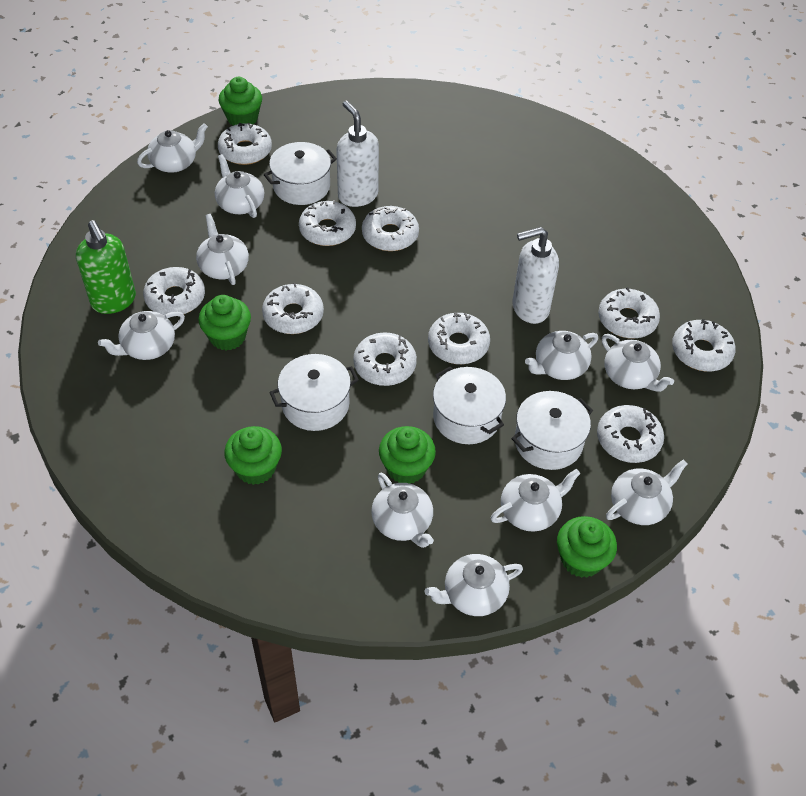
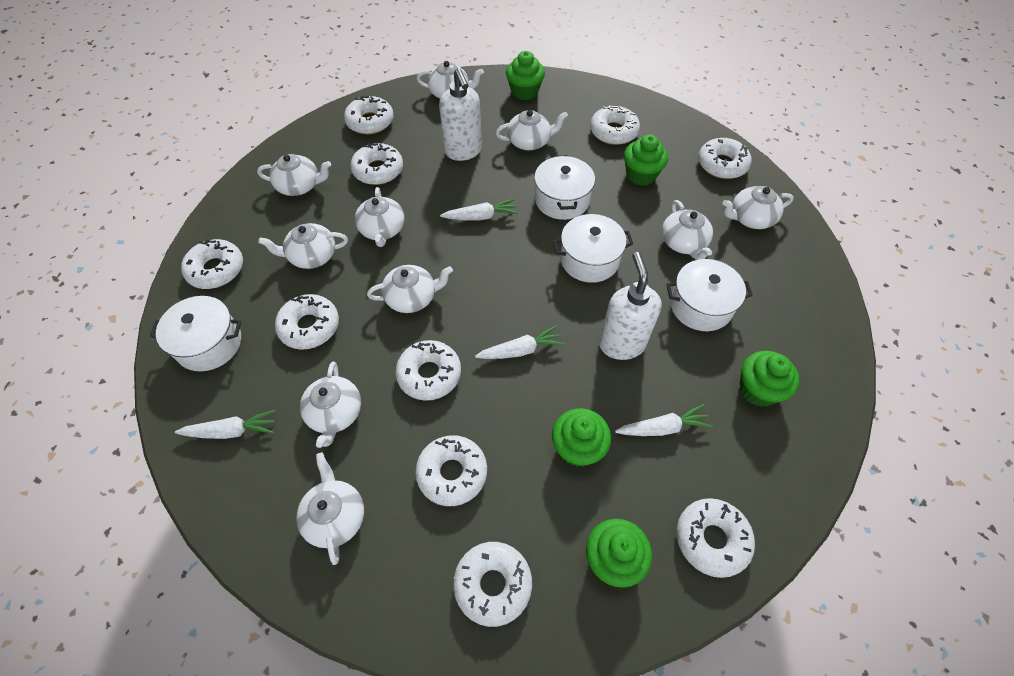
green soap dispenser: [76,220,136,314] = 1 -> none = 0
white carrot: none = 0 -> [175,410,275,439] [440,199,519,221] [475,325,565,359] [615,404,713,436] = 4

